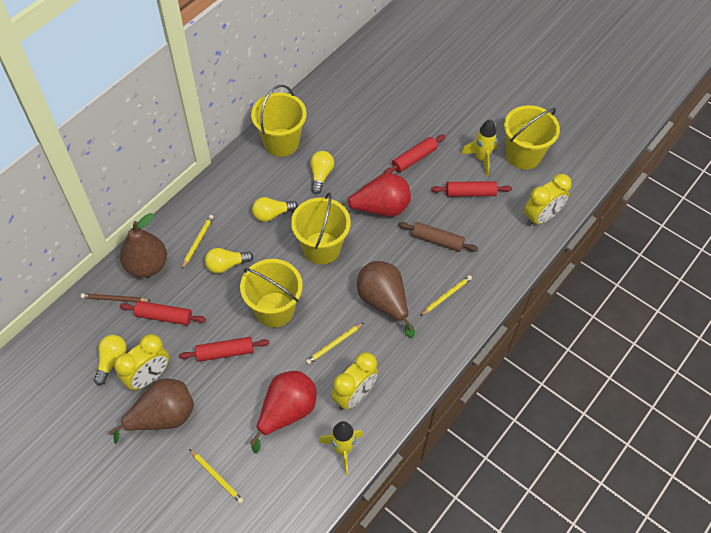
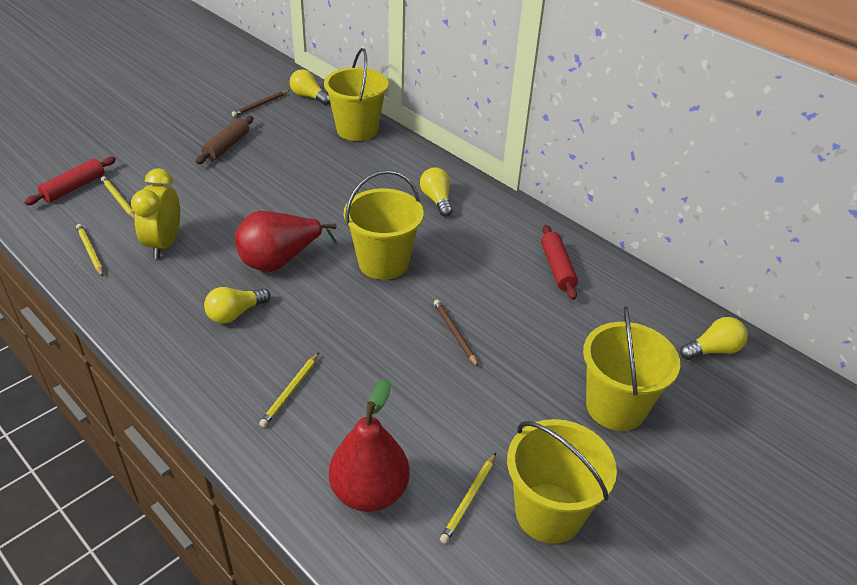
brown pear: [109,378,194,444] [120,213,167,278] [357,261,415,338] = 3 -> none = 0
brown pencil: [81,293,151,302] = 1 -> [232,90,290,117] [434,299,478,367] = 2
red rolling pin: [120,301,206,325] [179,337,269,362] [384,134,445,173] [431,181,512,197] = 4 -> [24,157,116,205] [541,225,578,300] = 2
yellow clock: [114,334,169,391] [331,352,378,410] [524,174,572,226] = 3 -> [131,168,180,259] = 1
yellow rocket: [319,421,363,475] [461,119,498,176] = 2 -> none = 0

